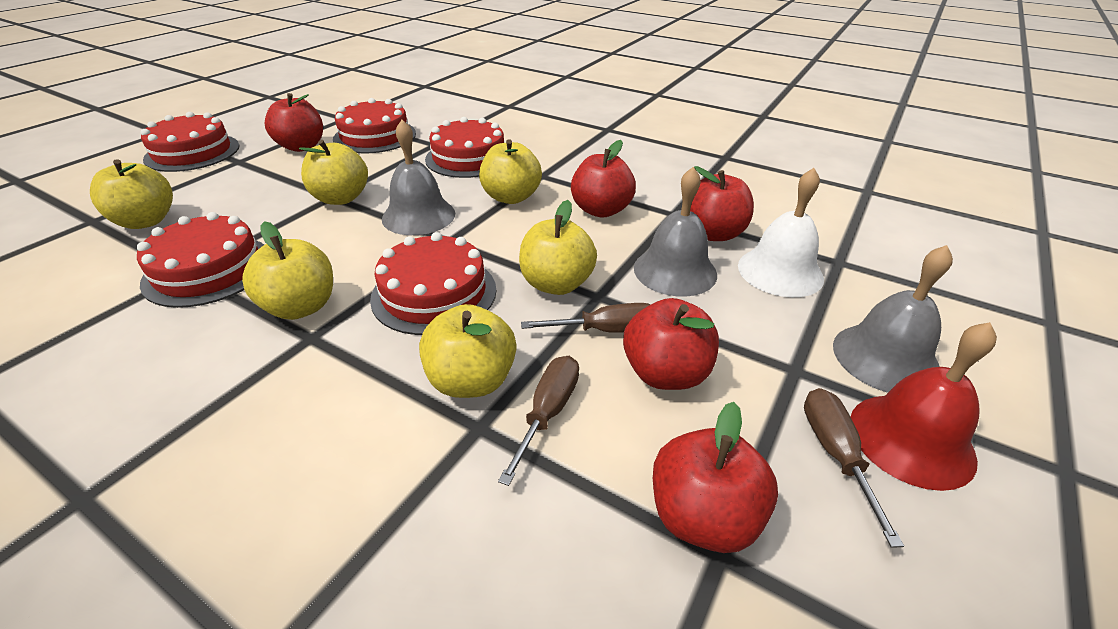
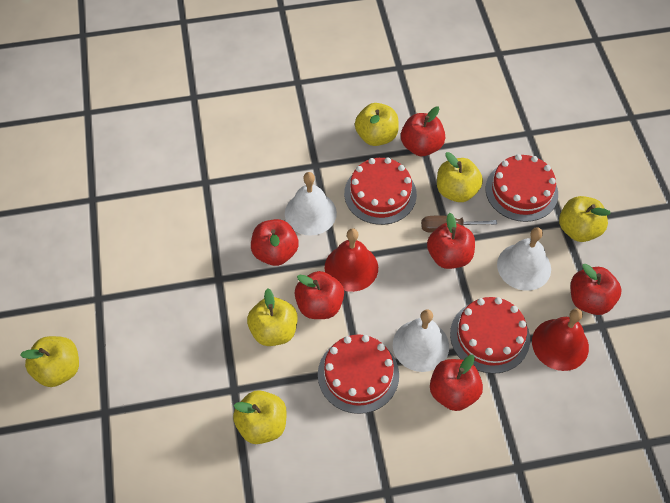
brown screwdriver: [498,356,579,486] [521,303,651,333] [804,388,904,548] = 3 -> [421,216,497,233] = 1
grey bell: [382,120,455,235] [634,167,717,297] [833,245,953,393] = 3 -> none = 0
red apple: [264,93,323,152] [571,140,636,218] [623,298,719,390] [653,402,778,553] [690,166,754,241] = 5 -> [251,219,299,266] [294,271,344,319] [401,106,445,156] [427,213,475,269] [430,355,483,411] [571,264,622,315] = 6
red bell: [851,322,997,491] = 1 -> [325,228,378,292] [532,308,589,371] = 2
red cake: [137,212,264,308] [140,112,240,172] [333,98,416,153] [370,232,496,335] [425,117,505,178] = 5 -> [318,334,399,414] [344,157,417,225] [450,297,530,374] [485,154,558,222] = 4
white bell: [738,168,824,297] = 1 -> [285,172,337,236] [393,310,449,372] [497,227,551,291] = 3

